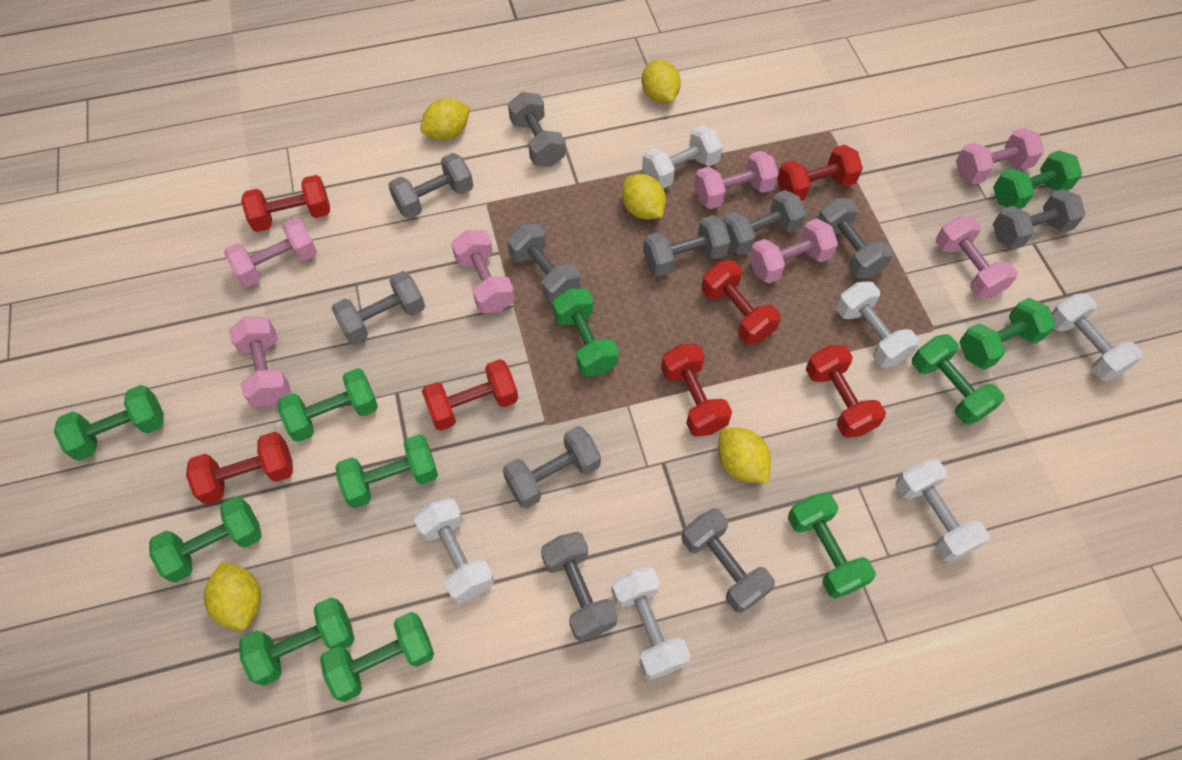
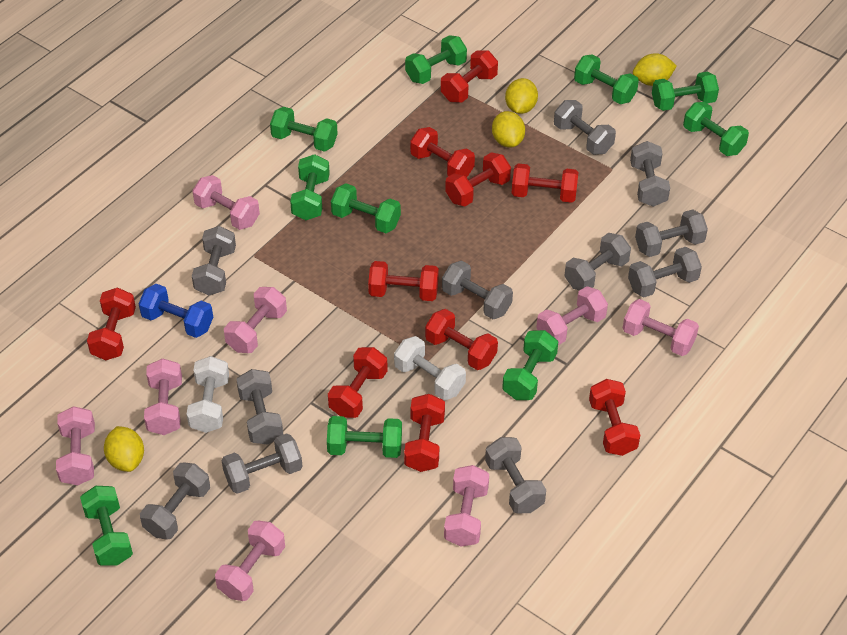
blue dumbbell: none = 0 -> [139,284,213,338] = 1
green dumbbell: [54,385,164,461] [149,497,262,583] [239,597,355,686] [277,368,378,442] [320,612,434,702] [335,434,438,508] [553,289,618,376] [788,492,876,599] [912,334,1004,425] [960,298,1055,370] [993,150,1082,209] = 11 -> [80,486,133,566] [270,107,338,152] [290,154,330,220] [327,416,402,458] [331,183,401,233] [405,35,467,84] [502,330,558,400] [574,54,639,104] [652,71,719,111] [683,102,749,156] = 10
pink dumbbell: [224,218,317,287] [229,317,291,407] [451,230,515,313] [694,151,779,209] [749,219,838,283] [936,216,1018,298] [956,128,1044,185] = 7 -> [56,406,95,486] [144,358,182,435] [193,175,260,230] [215,521,285,601] [224,287,287,353] [444,465,489,547] [536,286,608,345] [623,299,699,356] = 8
red dumbbell: [186,432,293,504] [241,175,330,232] [422,359,518,431] [661,344,732,436] [701,260,781,344] [777,145,863,201] [806,345,886,438] = 7 -> [87,287,136,360] [328,347,388,418] [368,261,439,301] [404,394,445,472] [410,127,475,177] [425,309,498,370] [441,50,498,103] [445,152,511,206] [512,163,579,203] [589,379,640,456] = 10
white dumbbell: [414,498,494,604] [611,567,690,680] [642,126,723,189] [836,281,920,368] [895,459,990,562] [1051,293,1143,381] = 6 -> [187,356,229,433] [394,336,466,400] = 2
yellow lemon: [204,562,261,631] [420,98,470,140] [622,174,666,220] [642,60,681,103] [718,428,771,483] = 5 -> [104,426,144,472] [492,111,525,148] [505,78,538,114] [633,53,677,86] = 4

